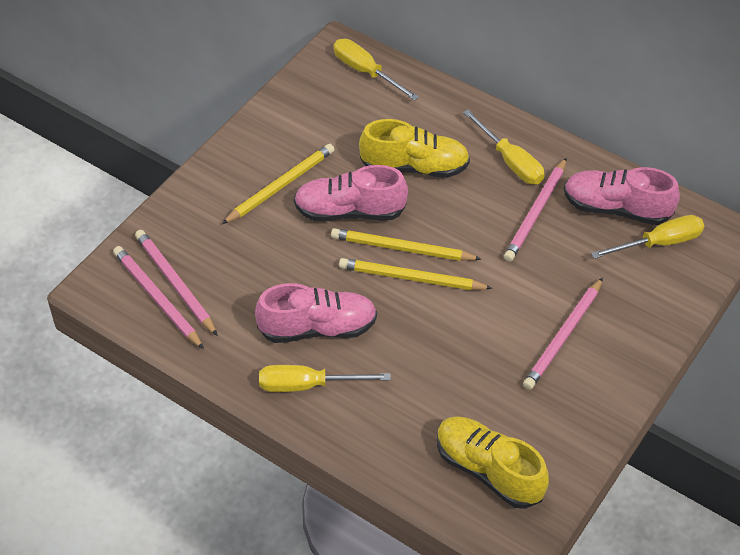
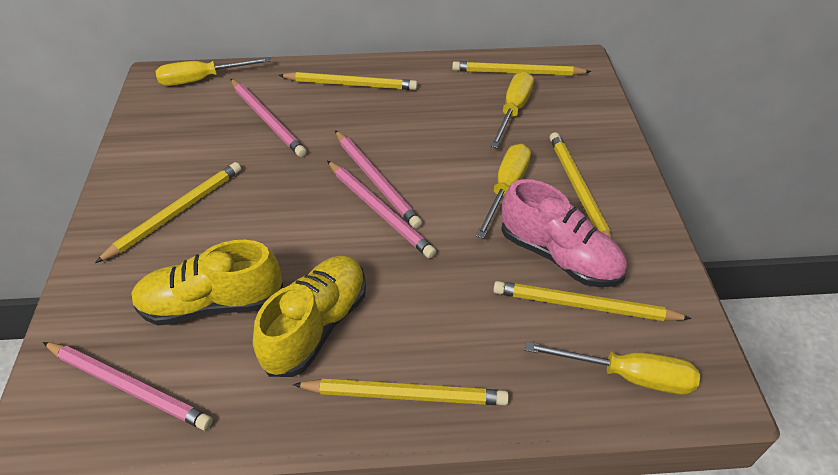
pink shoe: [255,283,377,343] [294,165,408,221] [564,167,680,225] = 3 -> [501,179,627,287] = 1
yellow pencil: [222,144,335,224] [331,228,481,261] [339,258,493,290] = 3 -> [95,162,241,263] [278,72,418,90] [293,379,509,406] [452,61,591,76] [493,281,692,321] [549,132,612,239] = 6

